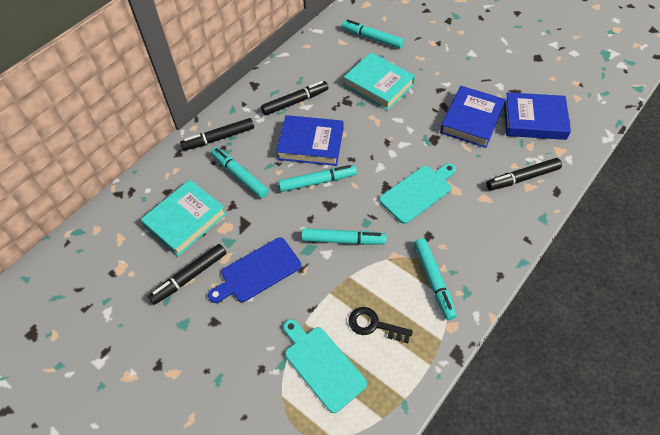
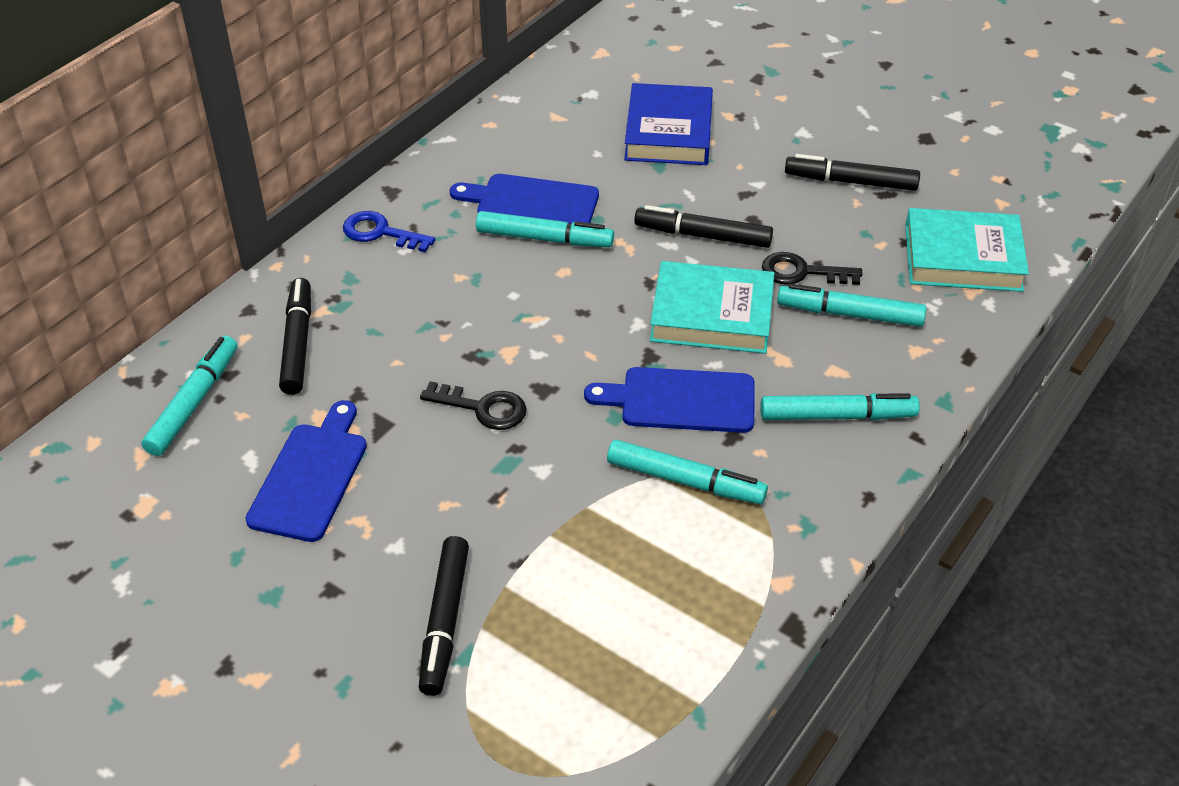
black key: [349,307,413,343] = 1 -> [420,381,527,430] [762,252,862,285] = 2
blue book: [276,115,343,166] [440,86,506,148] [504,92,571,140] = 3 -> [624,83,713,165] = 1
blue cutting board: [208,237,301,303] = 1 -> [245,400,367,542] [450,174,599,224] [584,367,755,433] = 3
blue key: none = 0 -> [343,211,435,252] = 1
turquoise cutting board: [283,319,367,413] [379,163,456,224] = 2 -> none = 0

